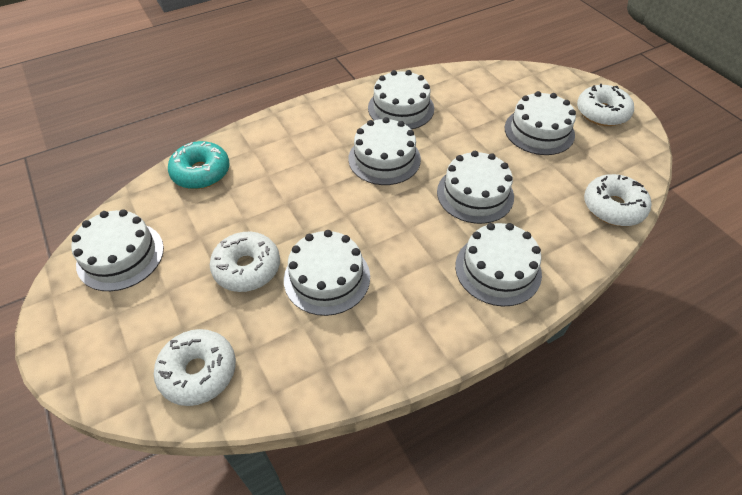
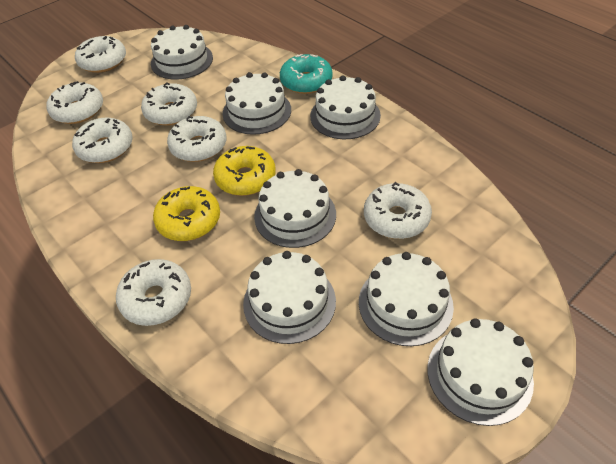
white donut: [154,329,236,406] [210,232,280,292] [577,84,634,126] [584,174,651,226] = 4 -> [46,81,103,124] [72,118,133,163] [75,36,126,73] [116,259,191,326] [141,82,197,126] [167,116,226,162] [364,182,432,239] = 7
yellow donut: none = 0 -> [153,186,220,241] [213,146,276,196] = 2

